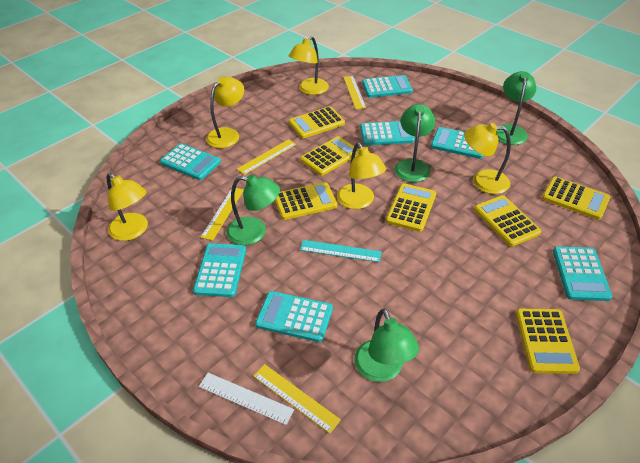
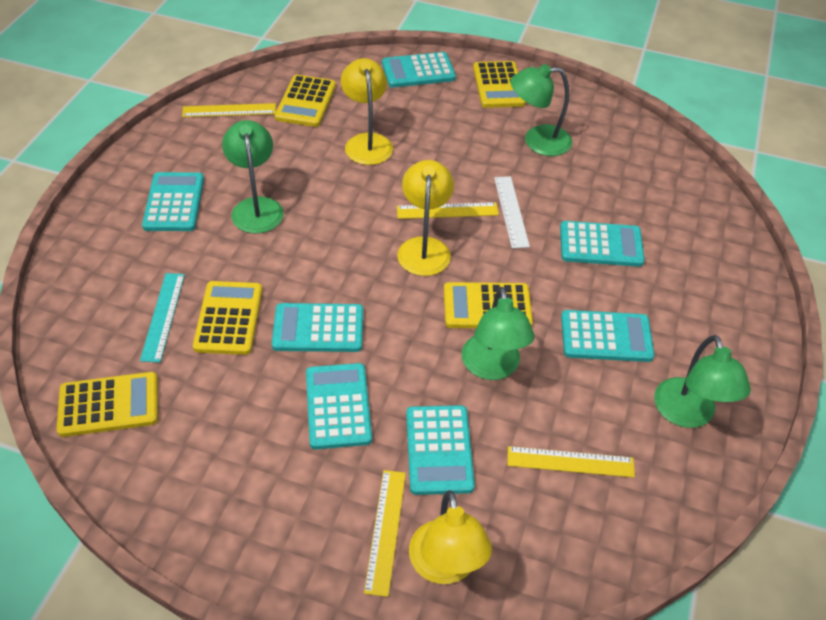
yellow calculator: [275,182,338,220] [289,106,345,138] [300,136,359,176] [386,183,436,232] [474,195,541,246] [516,308,580,374] [542,177,610,220] = 7 -> [56,372,158,437] [193,281,262,355] [275,75,336,127] [444,282,533,328] [473,61,526,108] = 5
yellow lamp: [106,173,148,241] [206,77,244,148] [289,36,329,95] [337,143,386,209] [464,123,511,194] = 5 -> [341,58,393,165] [397,160,454,276] [409,490,492,584] = 3

